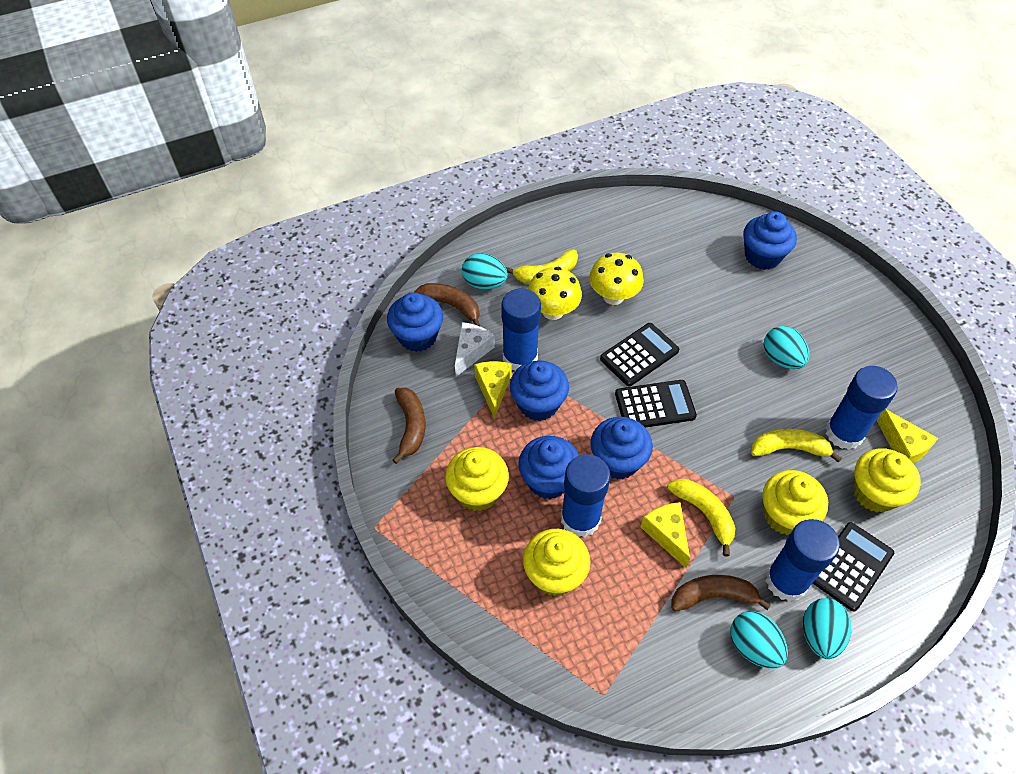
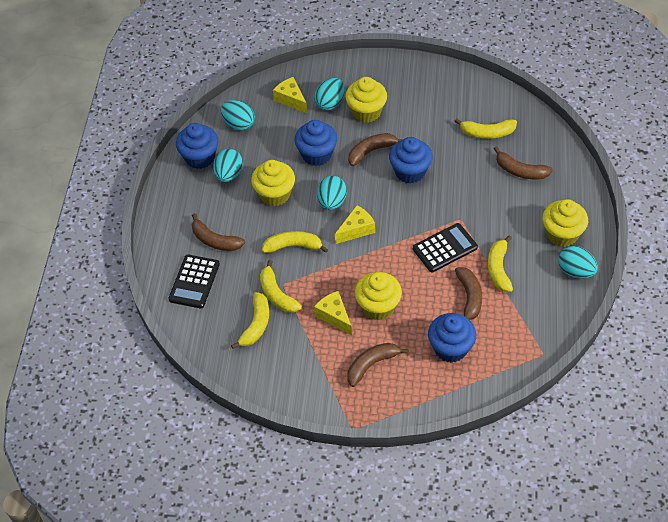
black calculator: [600,323,679,386] [615,380,697,428] [813,522,894,612] = 3 -> [168,255,220,308] [413,223,478,272] = 2
blue cupcake: [387,292,443,352] [510,360,569,421] [518,436,579,499] [590,417,653,480] [743,212,797,270] = 5 -> [176,123,218,169] [294,120,337,166] [389,137,433,184] [428,313,476,363] = 4
blue glue stick: [501,288,541,371] [561,454,611,537] [766,519,840,601] [825,366,898,450] = 4 -> none = 0
brown banana: [392,387,425,464] [415,283,480,326] [671,575,771,611] = 3 -> [192,213,245,251] [347,343,409,387] [348,133,403,166] [455,267,482,320] [494,146,553,180] = 5
turquoise egg: [462,253,508,289] [730,611,788,668] [764,326,809,369] [803,598,852,659] = 4 -> [213,149,243,182] [221,100,255,130] [314,78,345,110] [317,176,347,210] [558,246,598,279] = 5
white cheese: [455,322,495,377] = 1 -> none = 0
yellow banana: [505,249,578,283] [667,479,735,557] [751,429,842,463] = 3 -> [231,292,269,349] [260,260,302,312] [262,231,328,253] [455,118,517,139] [488,235,513,292] = 5
yellow mushroom: [528,267,582,320] [589,253,644,305] = 2 -> none = 0

